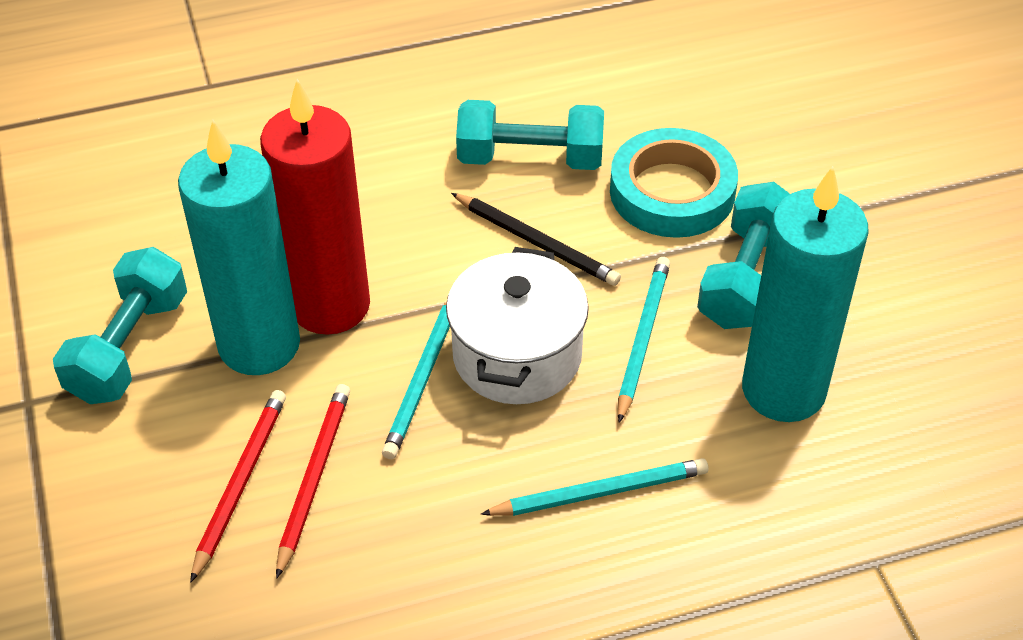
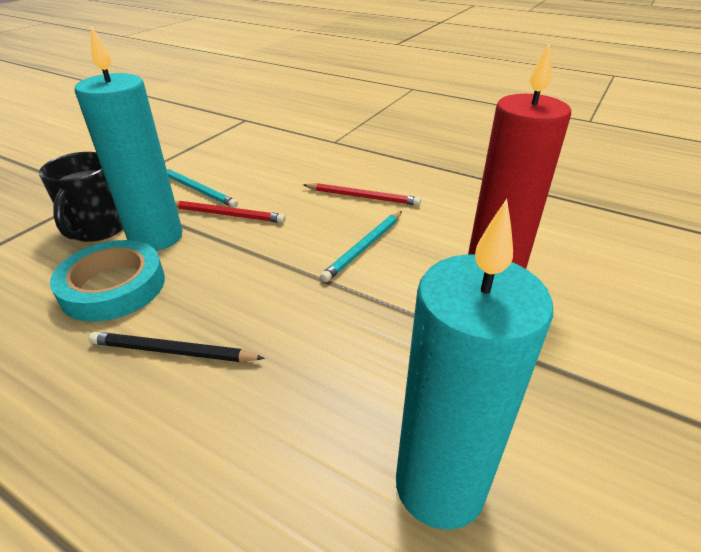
black mug: none = 0 -> [39,152,123,242] = 1
turquoise dumbbell: [53,247,187,404] [456,100,604,170] [697,182,790,329] = 3 -> none = 0
turquoise pencil: [382,301,450,459] [481,458,709,516] [618,257,670,423] = 3 -> [167,169,238,208] [320,211,402,282] = 2
white pot: [446,247,589,404] = 1 -> none = 0

